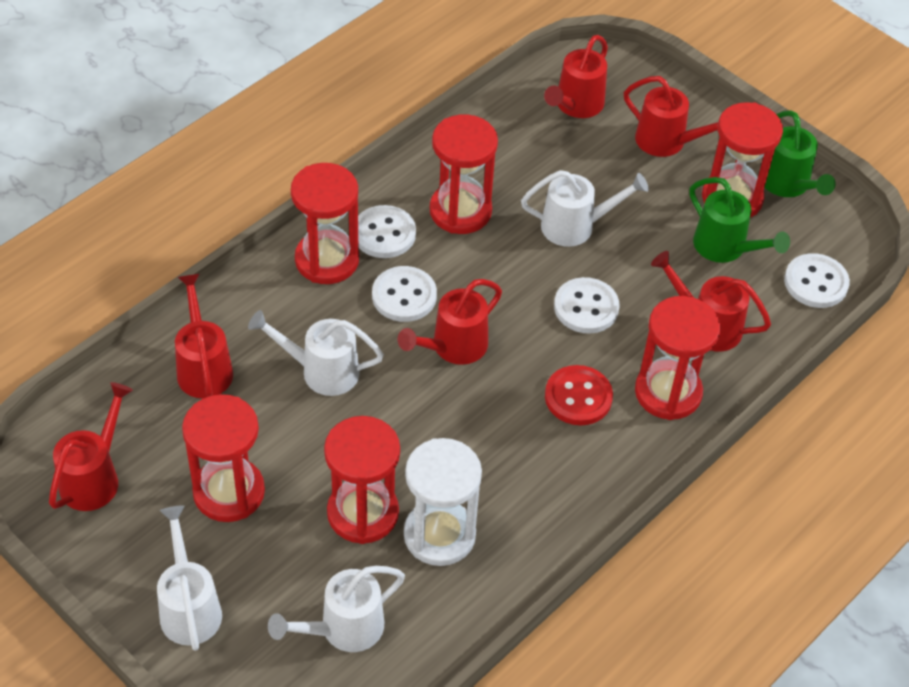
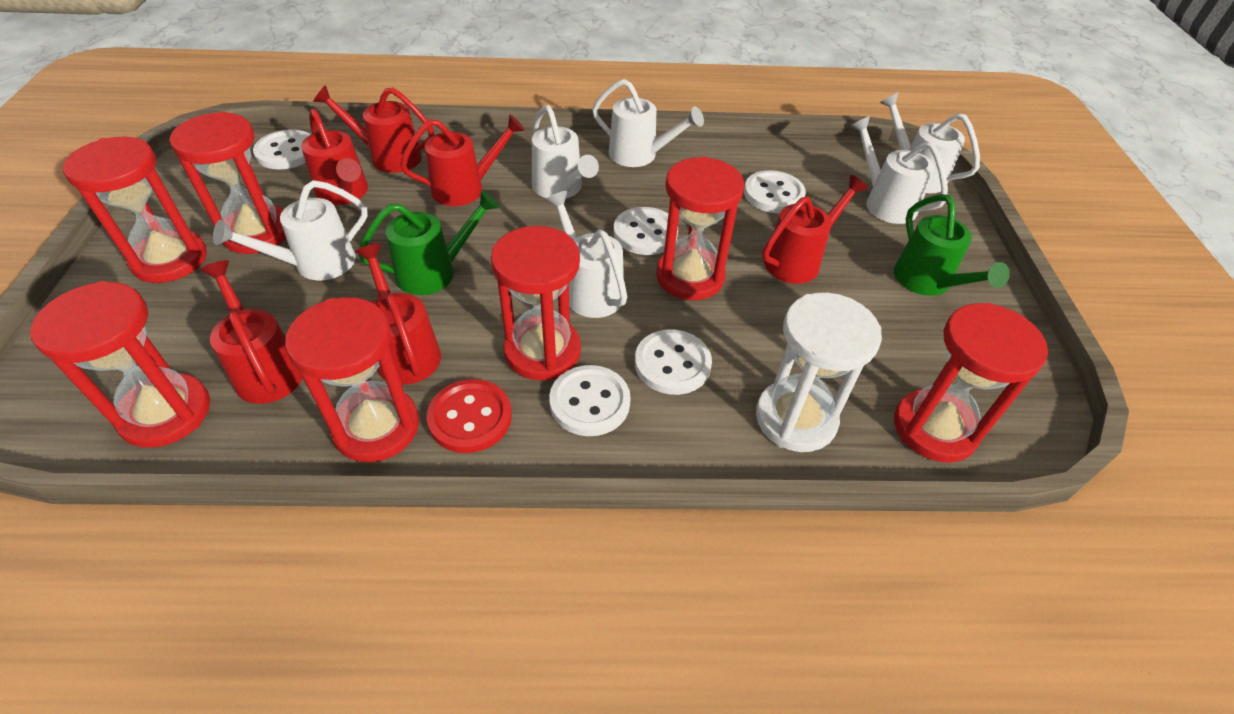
red hourglass: [182,394,265,522] [291,163,359,284] [324,416,400,544] [430,114,498,234] [635,296,721,420] [702,102,783,218] = 6 -> [30,281,210,448] [63,137,207,283] [169,112,286,254] [285,297,419,462] [491,226,581,380] [656,156,744,300] [894,303,1048,462] = 7
white button: [358,205,416,258] [372,266,437,322] [554,277,619,334] [784,253,850,308] = 4 -> [253,129,311,169] [549,365,631,436] [614,207,678,255] [635,329,712,395] [744,170,806,213] = 5
white watering can: [157,505,222,651] [248,310,384,396] [268,566,405,652] [521,170,649,247] = 4 -> [213,180,368,280] [532,105,599,198] [545,191,627,318] [592,79,704,167] [850,116,948,224] [879,92,980,194] = 6

